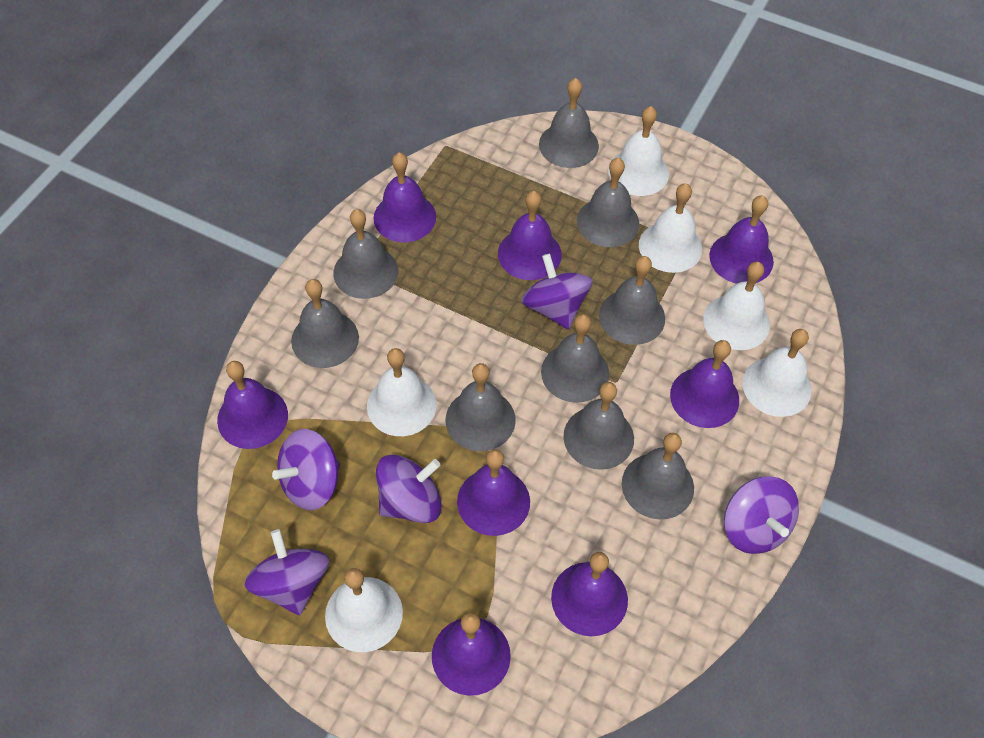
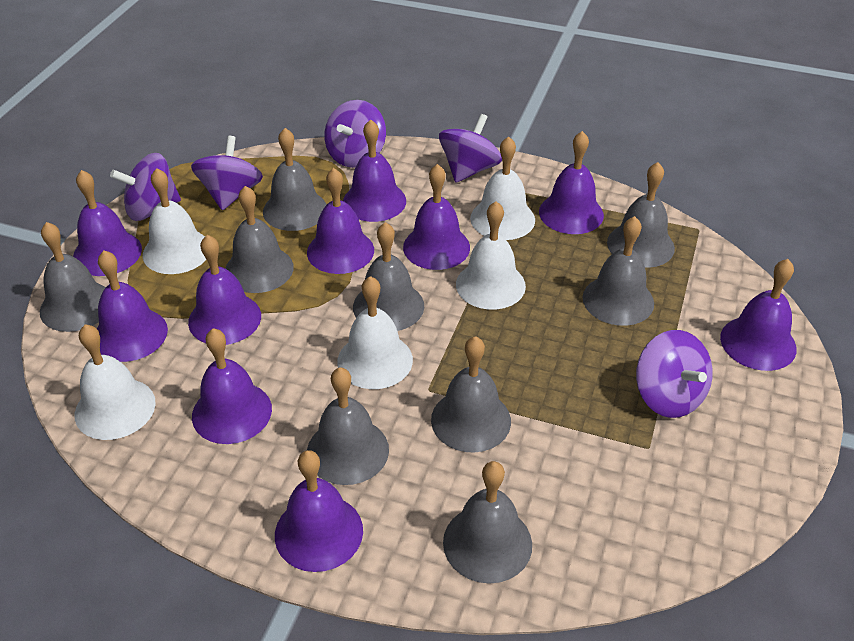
purple bell: [217,361,288,449] [374,153,436,243] [432,613,511,696] [457,449,530,536] [498,191,562,280] [551,552,628,636] [670,340,739,428] [709,196,774,284] = 8 -> [73,170,142,276] [97,250,168,362] [188,235,261,345] [192,328,272,444] [275,450,363,572] [307,168,374,274] [343,119,406,222] [403,164,470,270] [539,131,604,234] [720,259,797,371] = 10
white bell: [325,568,403,652] [367,348,437,436] [608,106,669,196] [639,183,702,273] [703,262,770,350] [742,329,812,417] = 6 -> [75,324,156,440] [143,168,206,274] [337,276,413,389] [456,201,526,310] [470,136,535,240] = 5

